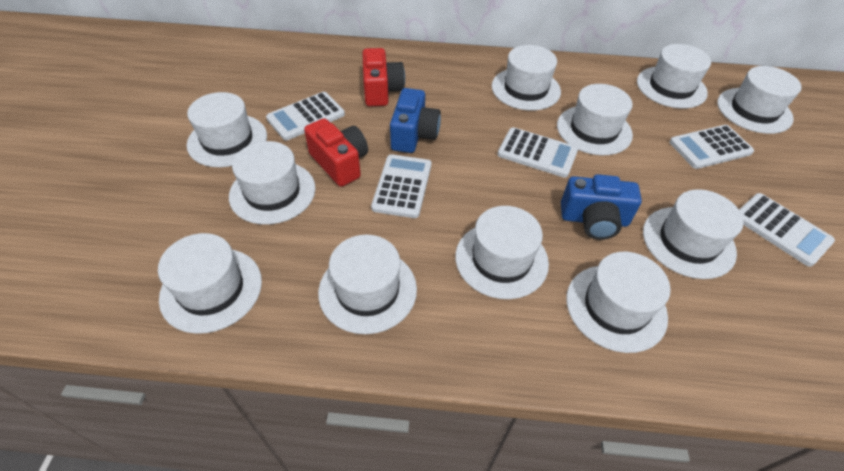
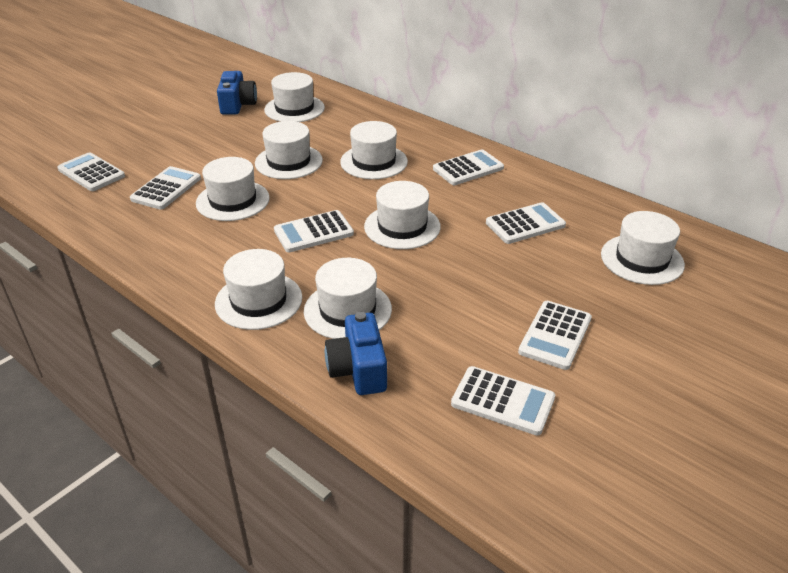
red camera: [304,118,368,187] [363,48,405,106] = 2 -> none = 0
white calculator: [266,92,345,140] [371,154,431,218] [497,127,578,178] [669,125,754,169] [739,193,835,267] = 5 -> [57,152,125,191] [130,166,201,210] [274,210,354,252] [433,149,504,185] [451,366,555,435] [486,202,566,244] [518,301,592,370] = 7
white hat: [158,233,262,334] [187,92,267,167] [229,141,316,225] [318,235,417,334] [455,206,549,299] [492,45,561,111] [557,84,633,155] [566,252,671,353] [637,44,711,109] [643,189,744,279] [717,66,802,134] = 11 -> [196,157,270,221] [215,249,302,330] [255,121,323,179] [264,72,325,122] [304,258,392,339] [340,121,408,179] [364,181,441,249] [601,211,685,285] = 8

